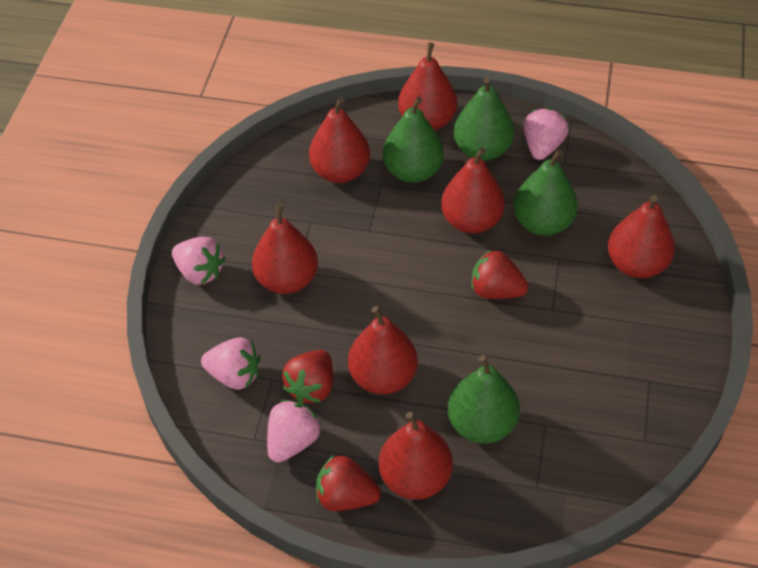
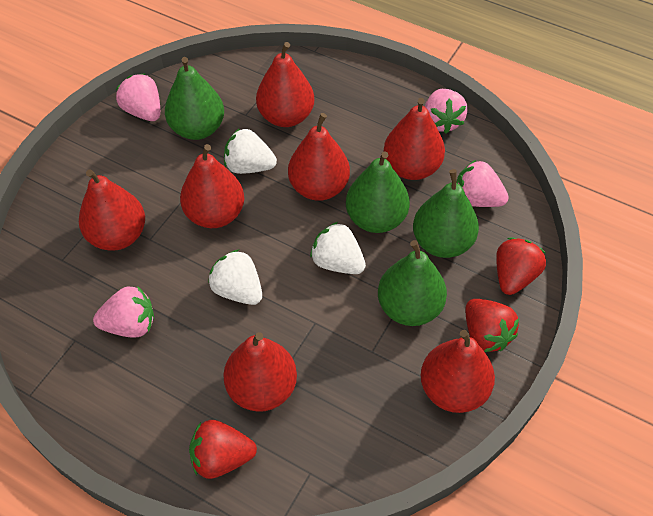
white strawberry: none = 0 -> [208,249,262,305] [224,128,277,174] [310,222,366,274] = 3

